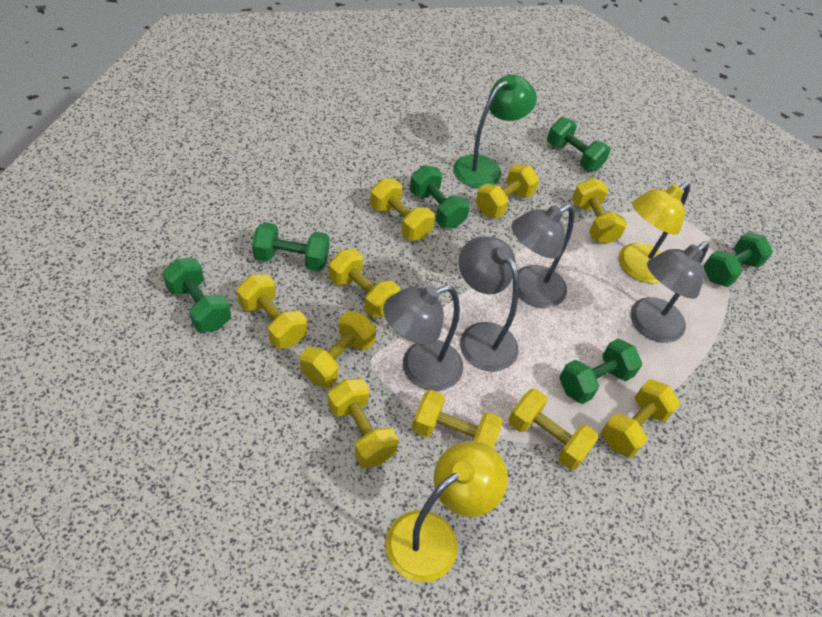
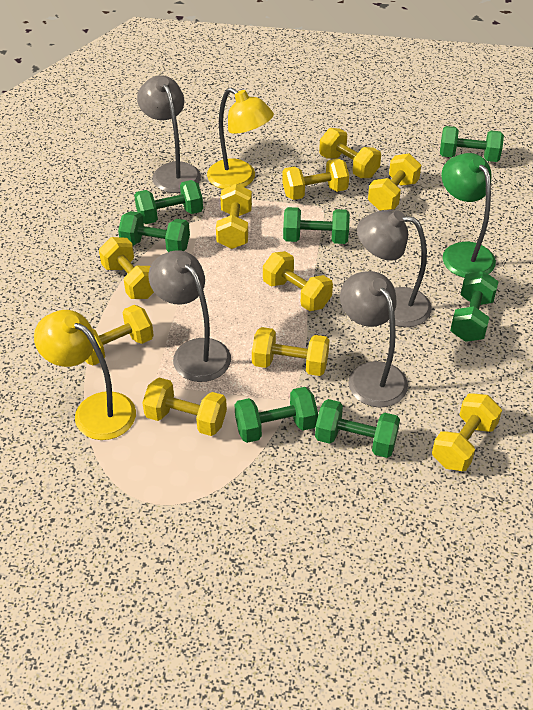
green dumbbell: [162,258,231,332] [252,222,329,271] [410,165,470,228] [547,117,611,171] [559,339,642,404] [703,232,773,287] = 6 -> [118,211,190,252] [134,180,203,224] [235,387,318,443] [283,207,350,244] [315,399,400,458] [440,126,504,162] [450,271,499,342] = 7

